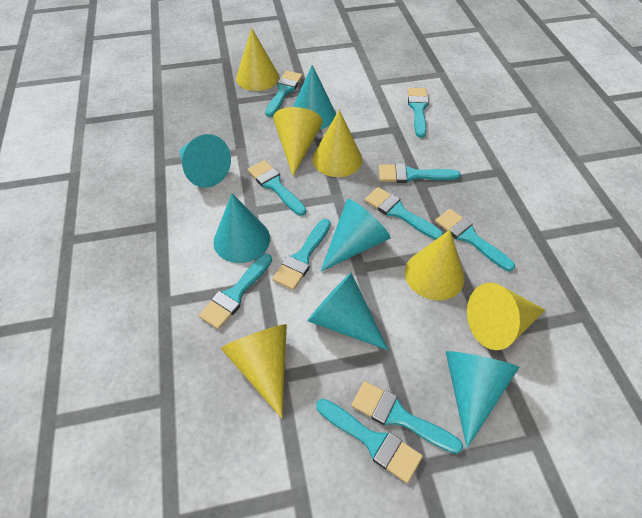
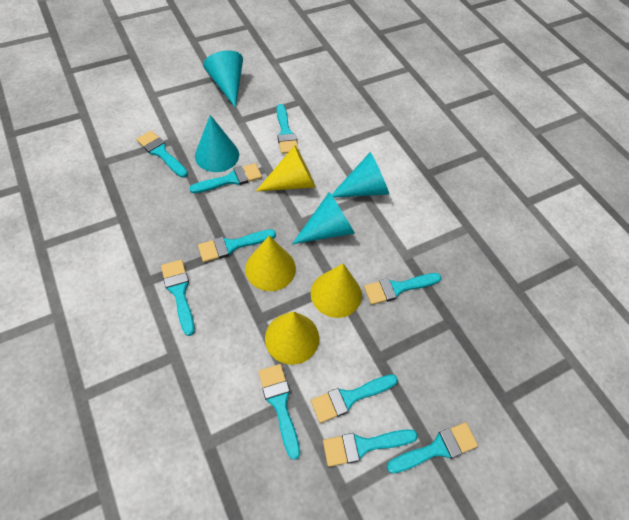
turquoise cone: [180,134,231,188] [214,193,270,263] [293,65,336,130] [307,273,388,350] [320,199,391,272] [446,351,520,448] = 6 -> [195,115,239,172] [203,50,243,108] [292,192,355,244] [331,152,389,198] = 4
yellow cone: [221,324,287,418] [236,28,279,91] [273,107,323,176] [313,110,362,177] [405,230,465,300] [467,283,545,350] = 6 -> [245,236,296,291] [256,145,315,191] [265,312,319,365] [311,264,362,318] = 4

